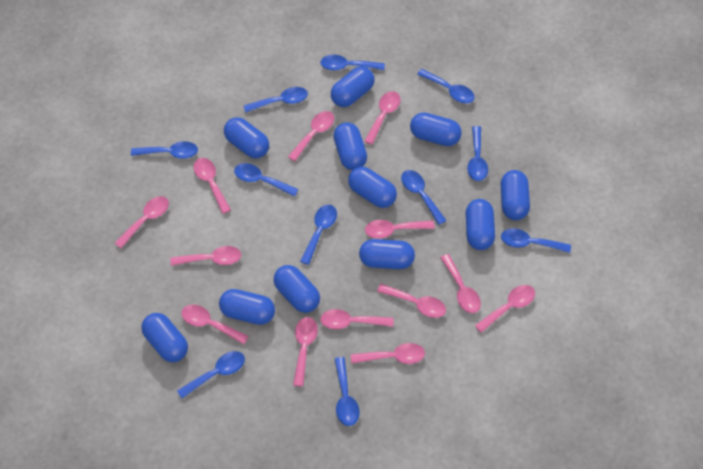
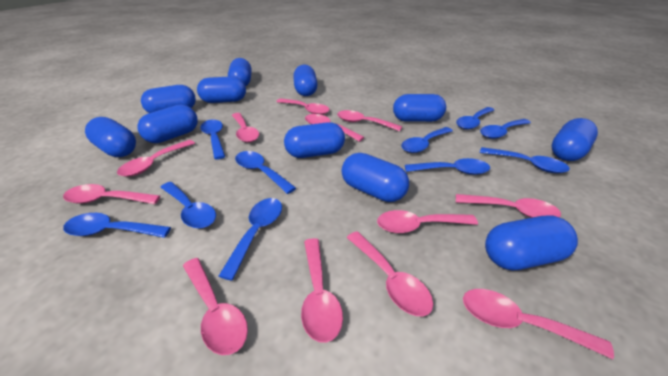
blue spoon: [131,141,198,159] [177,351,245,398] [234,163,299,197] [244,87,308,113] [300,205,337,265] [320,55,385,70] [335,357,360,426] [401,170,447,225] [417,69,475,103] [467,126,488,181] [501,228,571,253] = 11 -> [63,213,171,238] [160,182,216,228] [200,119,225,160] [218,198,282,281] [235,151,296,194] [401,127,453,153] [405,158,490,175] [456,107,494,130] [480,119,531,139] [480,147,570,173] = 10
pink spoon: [115,196,169,248] [170,246,241,266] [181,305,249,344] [194,158,231,214] [288,111,334,161] [293,317,318,387] [320,309,393,329] [351,343,425,364] [364,91,401,145] [365,220,435,238] [377,284,446,318] [440,254,481,313] [475,285,535,333] = 13 -> [63,184,160,204] [117,140,195,177] [183,258,248,355] [232,113,259,142] [276,98,329,115] [301,238,343,343] [305,114,364,142] [337,110,402,131] [347,231,433,317] [377,210,478,233] [456,194,561,218] [463,289,614,359] = 12

